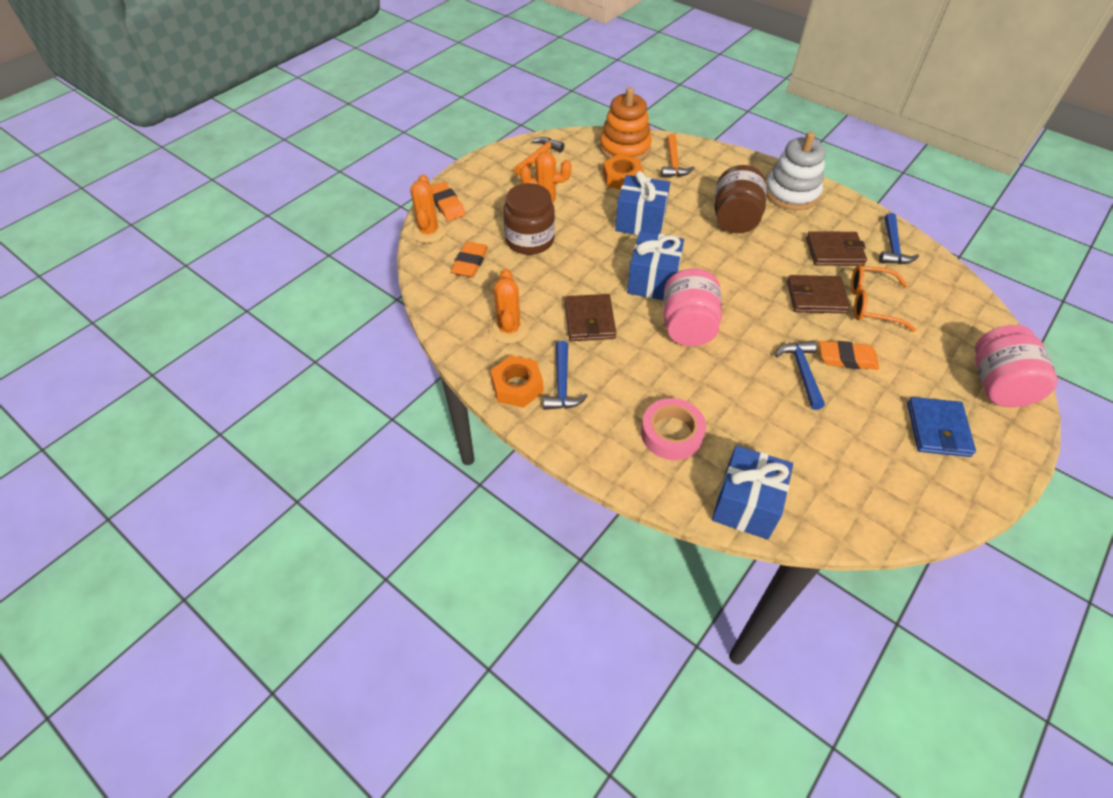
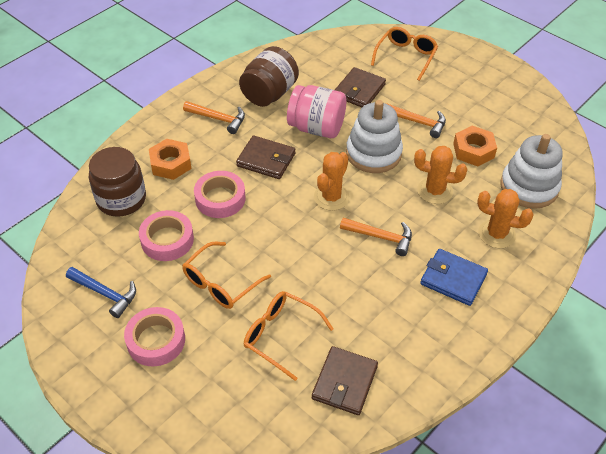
blue gift: [615,171,670,235] [627,231,684,300] [712,445,793,540] = 3 -> none = 0
blue hammer: [543,341,588,410] [775,340,825,410] [879,213,919,264] = 3 -> [66,267,136,318] = 1
orange eraser: [431,182,465,221] [451,242,488,277] [819,341,879,370] = 3 -> none = 0
orange glasses: [851,265,916,332] = 1 -> [182,242,271,309] [244,291,333,381] [371,27,438,81] = 3
orange hammer: [514,137,565,176] [661,134,695,177] = 2 -> [183,101,245,134] [340,218,412,256] [386,103,446,138] = 3
orange stacking toy: [599,87,652,160] = 1 -> none = 0
pink jar: [664,269,722,346] [975,325,1058,407] = 2 -> [287,85,346,138] = 1
pink tape: [641,398,706,460] = 1 -> [124,307,185,366] [139,210,194,261] [194,171,245,218] = 3
white stacking toy: [766,132,826,210] = 1 -> [346,100,403,173] [500,134,563,209] = 2

